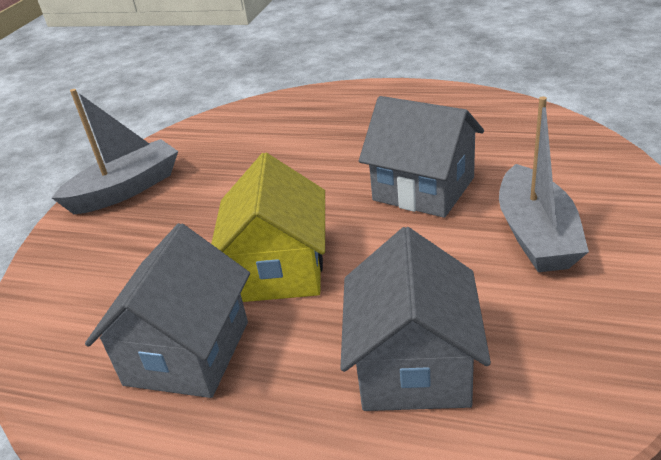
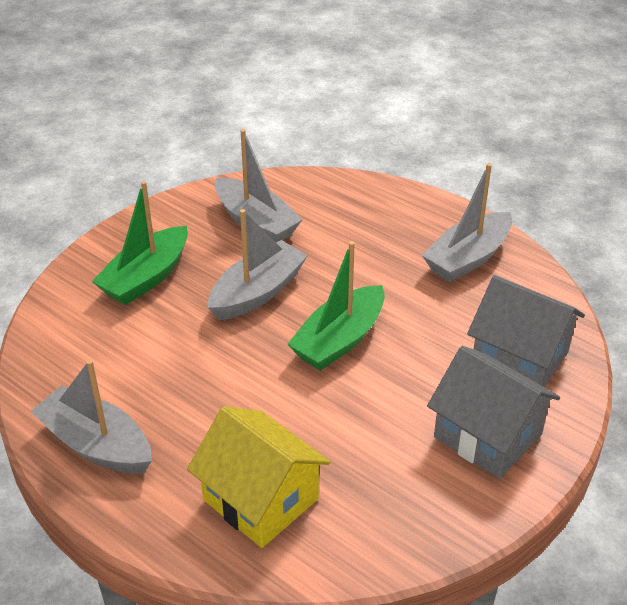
green boat: none = 0 -> [92,181,188,305] [287,241,385,371] = 2
grey boat: [52,89,178,214] [499,96,589,272] = 2 -> [30,359,152,474] [208,209,308,320] [215,129,303,242] [422,163,512,282] = 4
grey house: [85,223,250,398] [341,227,491,411] [359,96,484,218] = 3 -> [427,346,560,479] [467,275,585,387] = 2

